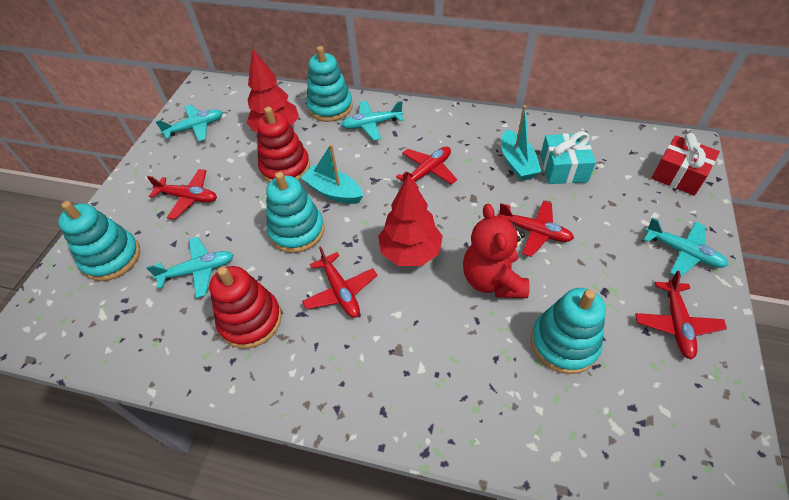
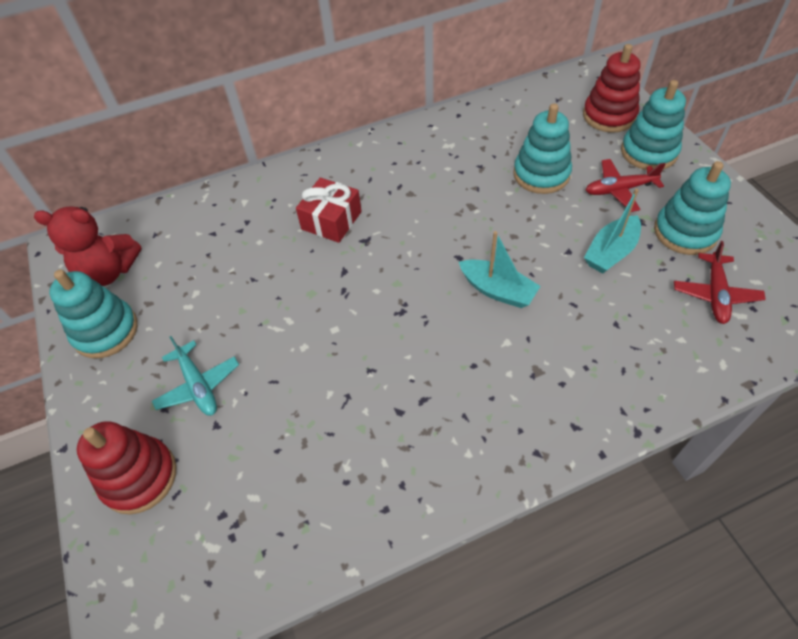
red plane: [147,169,217,220] [302,246,377,318] [396,147,457,188] [498,201,574,257] [635,271,727,359] = 5 -> [586,159,665,212] [674,241,766,324] = 2
red tree: [247,49,299,132] [378,174,443,266] = 2 -> none = 0
turquoise gift: [540,131,596,184] = 1 -> none = 0
turquoise plane: [146,237,233,298] [155,105,223,142] [341,101,404,140] [644,218,729,276] = 4 -> [152,336,239,416] = 1

